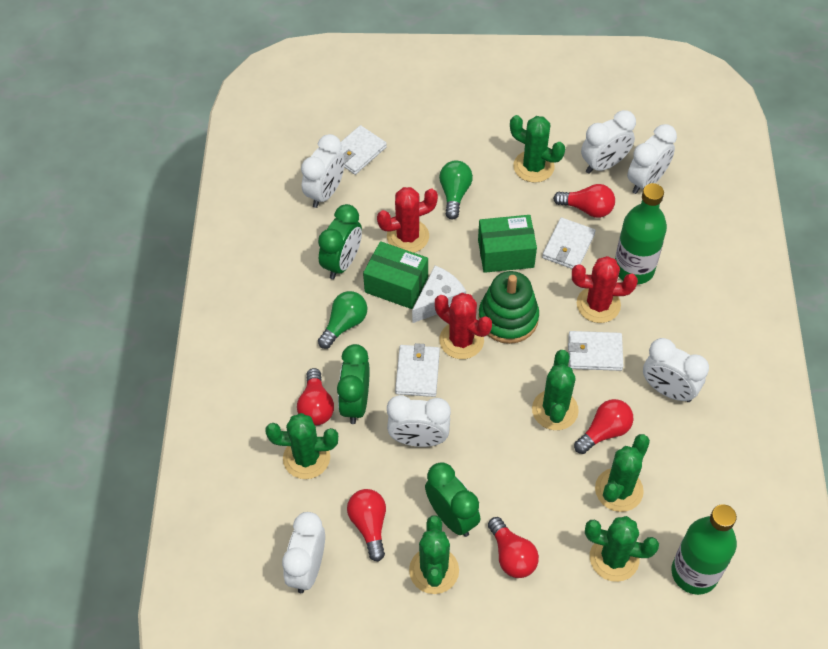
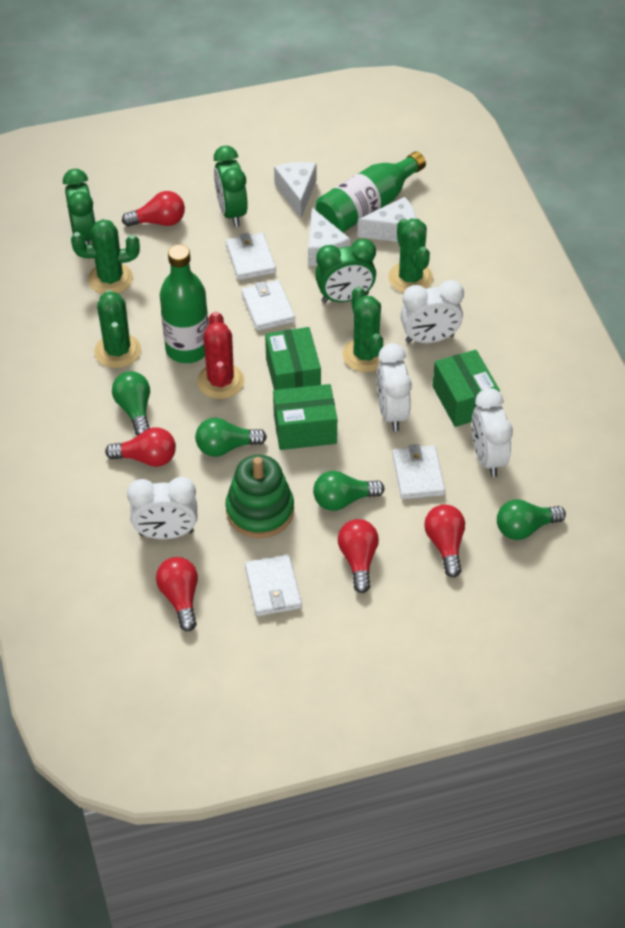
green box: [363,241,428,309] [478,215,537,273] = 2 -> [265,327,321,390] [273,384,337,450] [432,350,500,427] = 3
green cactus: [265,413,338,479] [409,516,459,594] [510,115,565,183] [532,350,579,430] [585,516,659,582] [595,434,650,512] = 6 -> [71,219,140,294] [94,290,141,368] [343,286,385,372] [388,218,433,293] = 4
green light bulb: [318,291,367,349] [439,161,473,220] = 2 -> [112,371,150,436] [195,418,267,457] [313,471,384,511] [497,499,566,540] = 4
red cactus: [377,187,438,253] [435,293,492,359] [572,256,638,323] = 3 -> [197,312,244,399] = 1
white cheese: [412,266,466,323] = 1 -> [274,162,316,218] [308,208,350,266] [357,197,416,242] = 3
white clock: [282,512,325,593] [301,134,345,208] [387,395,451,447] [581,110,636,174] [627,124,677,194] [643,338,709,402] = 6 -> [127,477,197,539] [377,343,412,431] [400,280,464,343] [472,388,513,477] = 4

